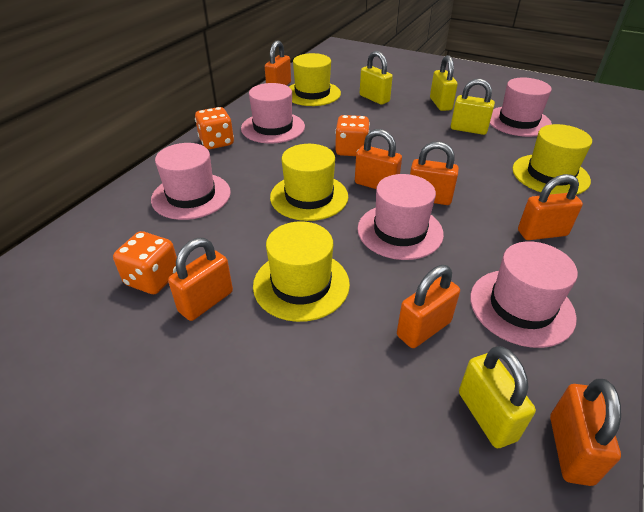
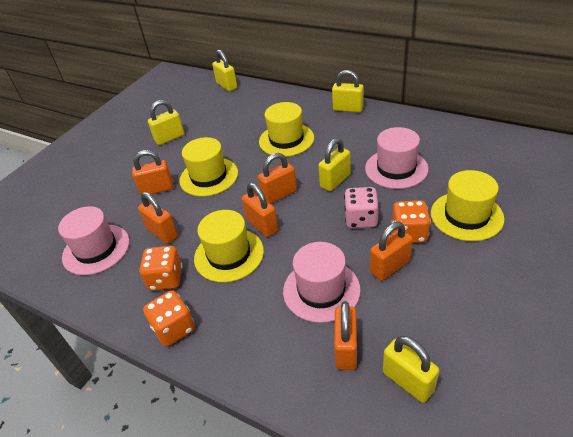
orange padlock: [168,238,233,321] [265,40,291,86] [355,129,402,189] [397,265,460,348] [410,141,459,205] [518,174,583,240] [550,379,621,486] = 7 -> [132,150,174,195] [138,192,178,244] [242,183,278,237] [258,153,297,204] [334,301,357,370] [370,222,413,281] = 6
pink dice: none = 0 -> [344,187,379,228] = 1
pink hat: [151,143,231,220] [241,83,305,144] [357,174,444,260] [470,241,578,348] [490,78,552,137] = 5 -> [58,206,130,275] [283,242,361,323] [365,127,429,189] = 3
yellow padlock: [360,51,393,105] [430,55,458,111] [451,79,495,135] [459,346,536,448] = 4 -> [148,100,184,145] [212,50,237,91] [318,138,351,191] [332,70,364,112] [383,336,439,403] = 5

